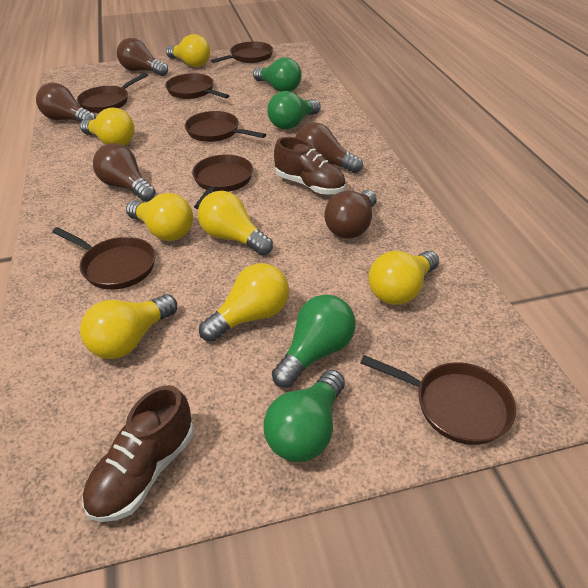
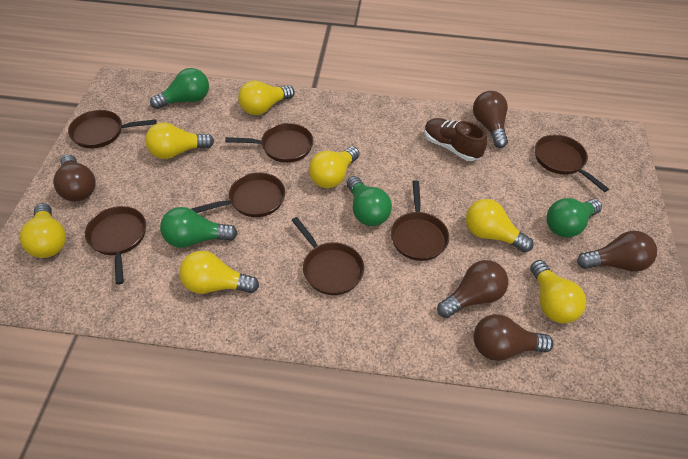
brown shoe: [82,385,193,522] [274,137,346,194] = 2 -> [424,118,487,161] = 1

